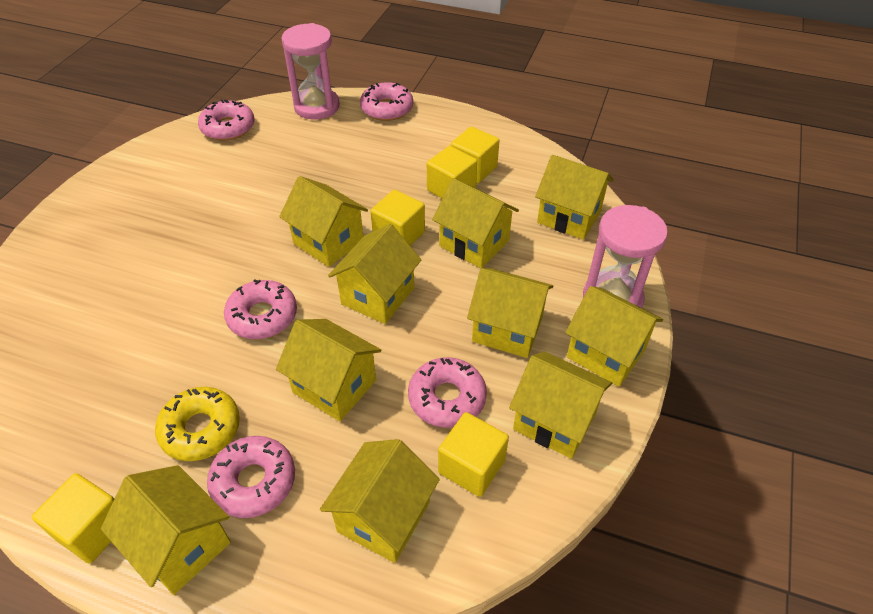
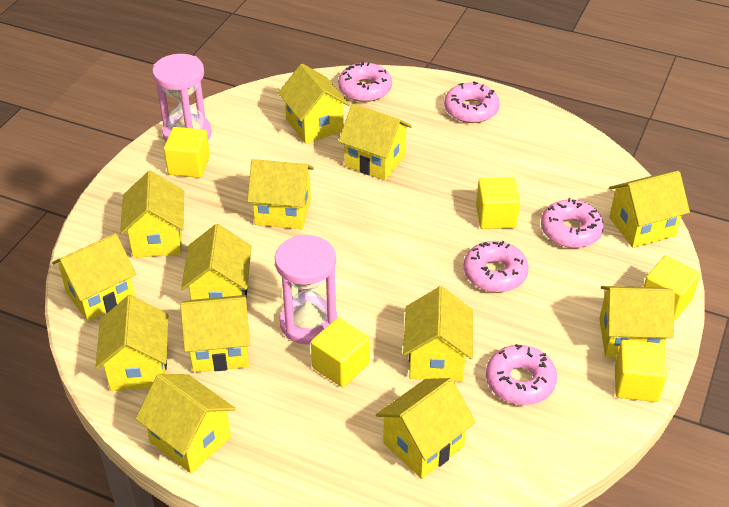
yellow donut: [155,387,240,461] = 1 -> none = 0
yellow house: [101,465,231,595] [276,319,381,422] [279,176,368,267] [320,439,440,563] [328,224,421,324] [432,178,519,268] [467,268,553,358] [509,352,612,459] [535,155,613,240] [565,286,663,387] = 10 -> [52,233,136,322] [95,295,168,391] [120,171,184,258] [135,374,236,473] [180,295,250,372] [181,224,252,300] [247,159,314,229] [278,63,350,144] [338,104,412,180] [376,378,476,479] [403,286,473,382] [599,286,675,358] [609,171,690,248] = 13

